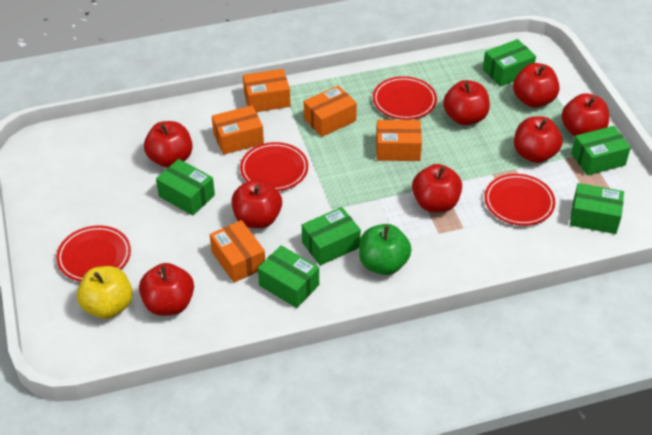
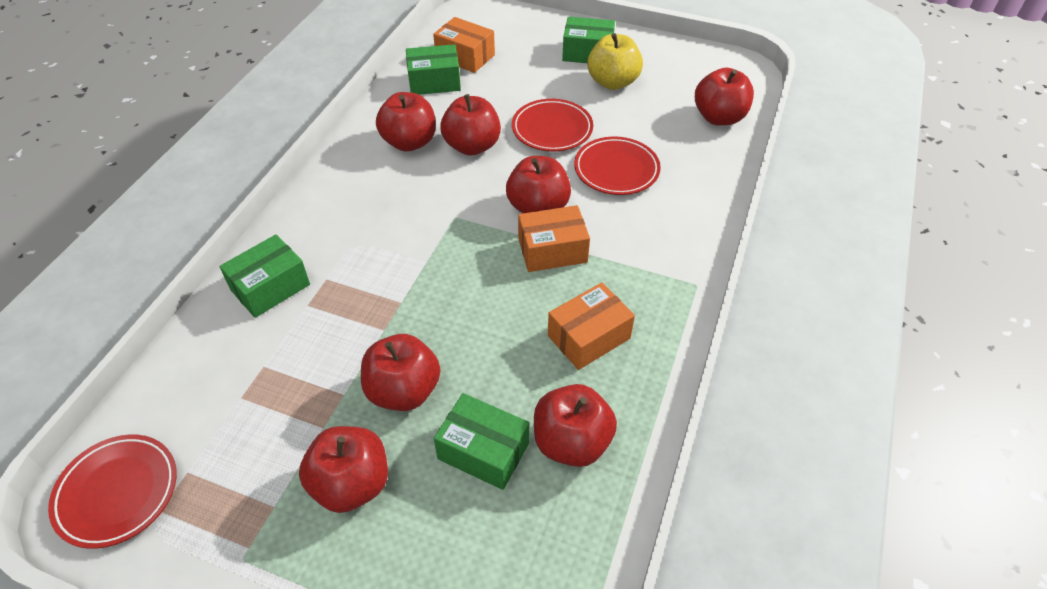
green apple: [359,224,412,275] = 1 -> none = 0
green box: [156,159,215,216] [258,245,319,308] [302,207,361,266] [483,39,536,87] [570,183,624,234] [571,126,631,176] = 6 -> [219,234,310,318] [406,44,461,95] [434,393,529,490] [562,17,615,63] = 4
orange box: [210,220,265,283] [212,106,264,155] [243,69,290,112] [304,86,357,137] [376,120,422,161] = 5 -> [433,17,495,73] [518,205,590,272] [548,283,635,370] = 3
red apple: [139,263,194,316] [144,121,193,168] [231,179,282,228] [412,164,462,212] [443,80,490,125] [513,63,560,108] [514,116,563,163] [561,93,609,137] = 8 -> [299,426,388,513] [361,334,440,411] [376,92,436,152] [440,94,501,156] [506,156,571,213] [534,384,617,467] [695,68,754,126] = 7
red plate: [56,225,131,282] [240,142,308,191] [373,76,437,120] [484,174,555,226] = 4 -> [48,434,177,549] [512,99,593,151] [574,137,661,195] = 3

